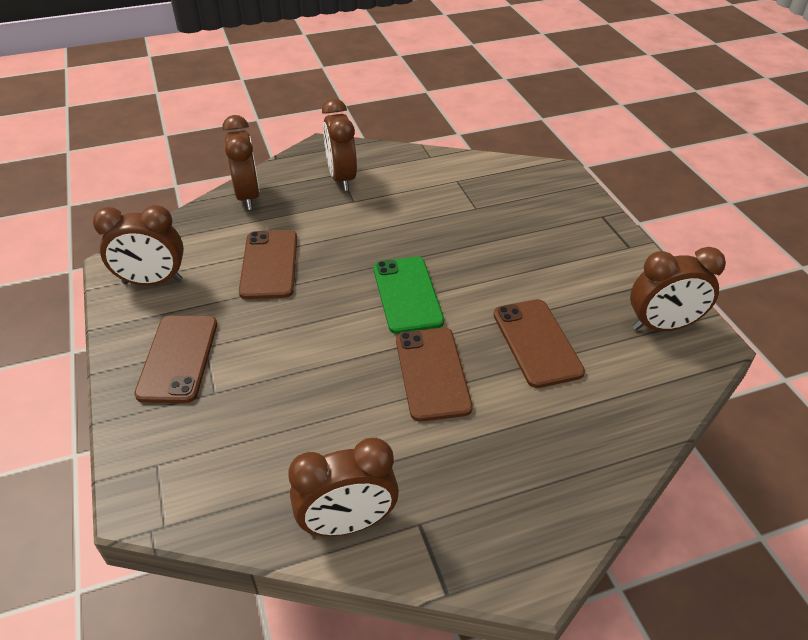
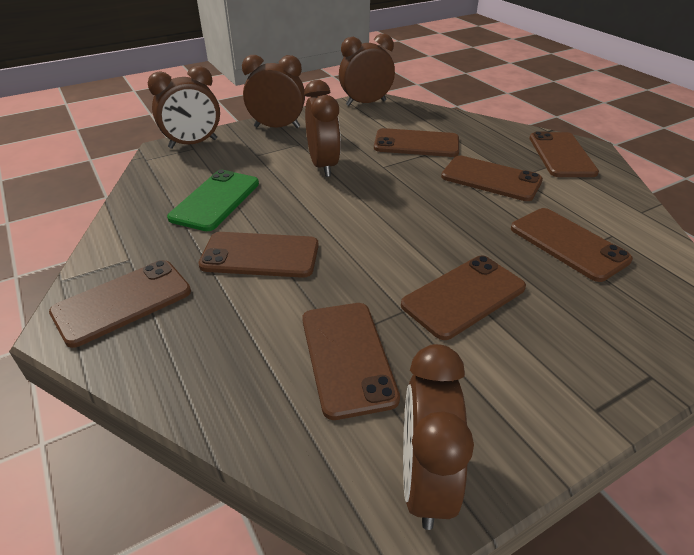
brown phone: [134,316,217,403] [239,230,297,299] [396,328,473,422] [494,299,585,388] = 4 -> [49,260,191,348] [198,232,319,278] [302,303,400,420] [374,128,459,157] [401,256,526,340] [441,155,543,201] [511,208,633,282] [530,131,599,177] = 8

